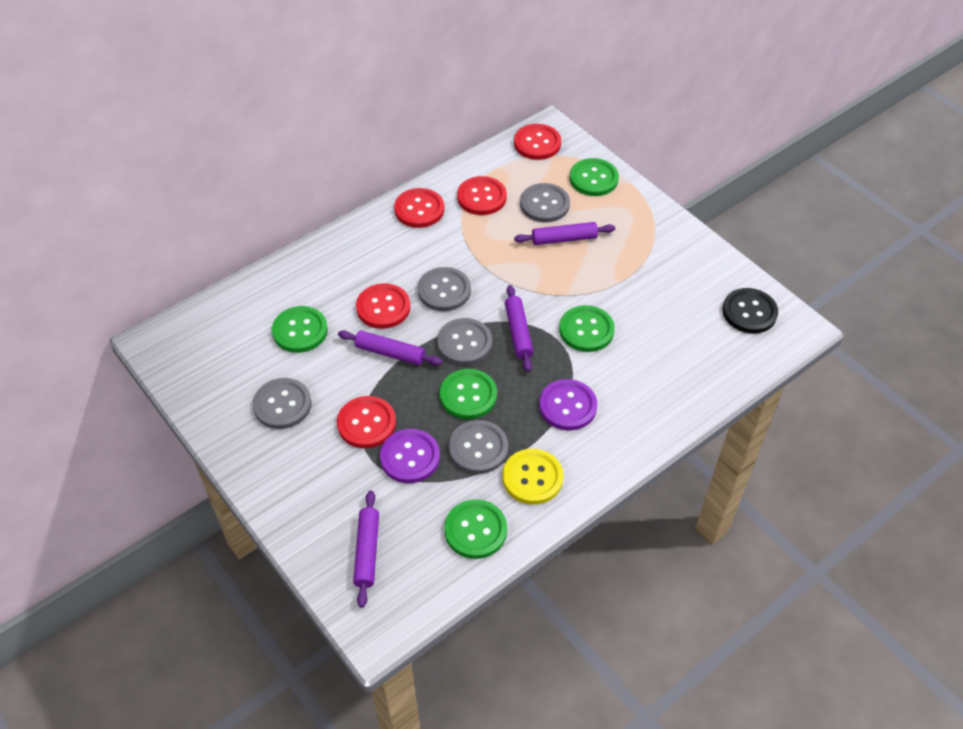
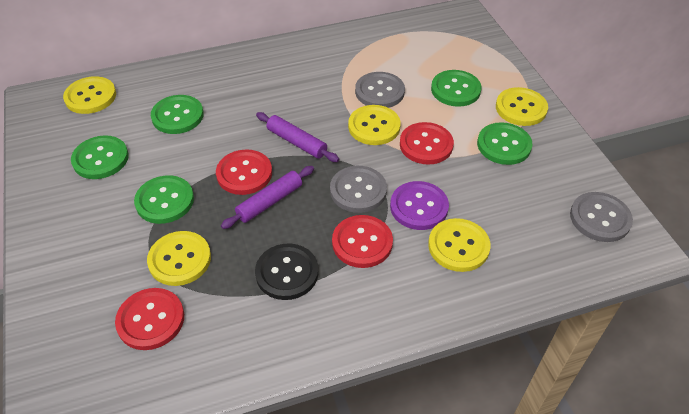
grey button: [252,378,312,429] [418,267,471,311] [437,318,492,365] [449,420,508,474] [520,183,570,222] = 5 -> [330,166,387,213] [355,72,405,108] [570,192,633,242] = 3
purple button: [380,429,440,483] [539,379,597,430] = 2 -> [390,181,449,230] = 1
purple rolling pin: [338,330,443,366] [353,491,379,608] [505,285,533,372] [514,222,615,245] = 4 -> [221,166,314,229] [256,112,339,162] = 2
red button: [337,396,396,448] [356,283,410,329] [394,188,444,228] [457,176,507,215] [514,124,561,160] = 5 -> [115,288,184,350] [216,150,272,195] [332,215,393,268] [400,122,454,165] = 4
yellow button: [502,449,563,505] = 1 -> [63,76,116,114] [147,231,211,286] [348,105,401,145] [428,218,491,272] [496,87,548,126] = 5

